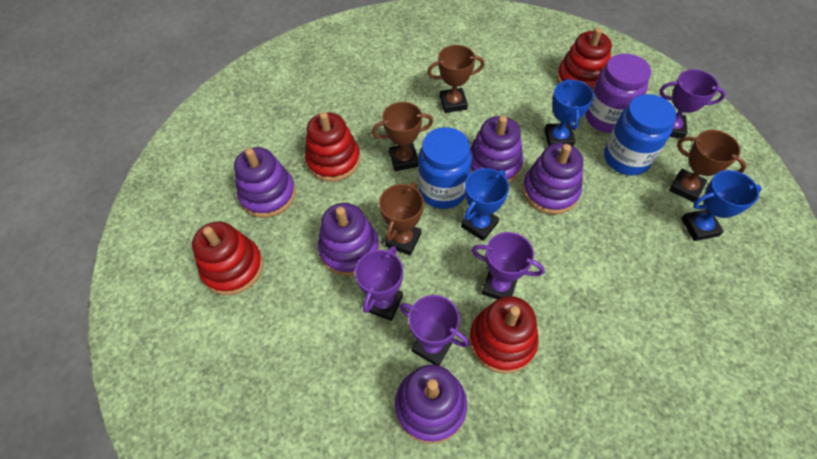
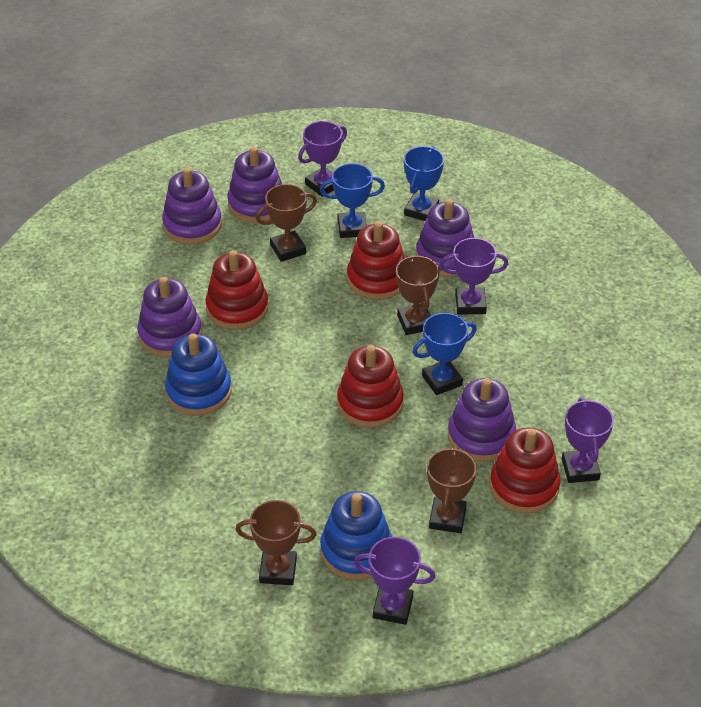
blue jar: [418,127,472,209] [604,94,677,176] = 2 -> none = 0
blue stacking toy: none = 0 -> [165,333,232,416] [320,491,392,580] = 2
purple jar: [585,54,651,133] = 1 -> none = 0

